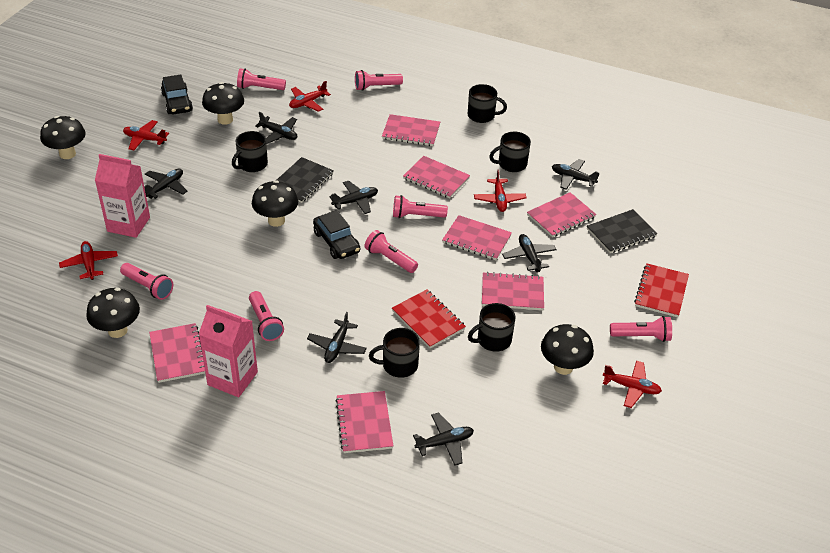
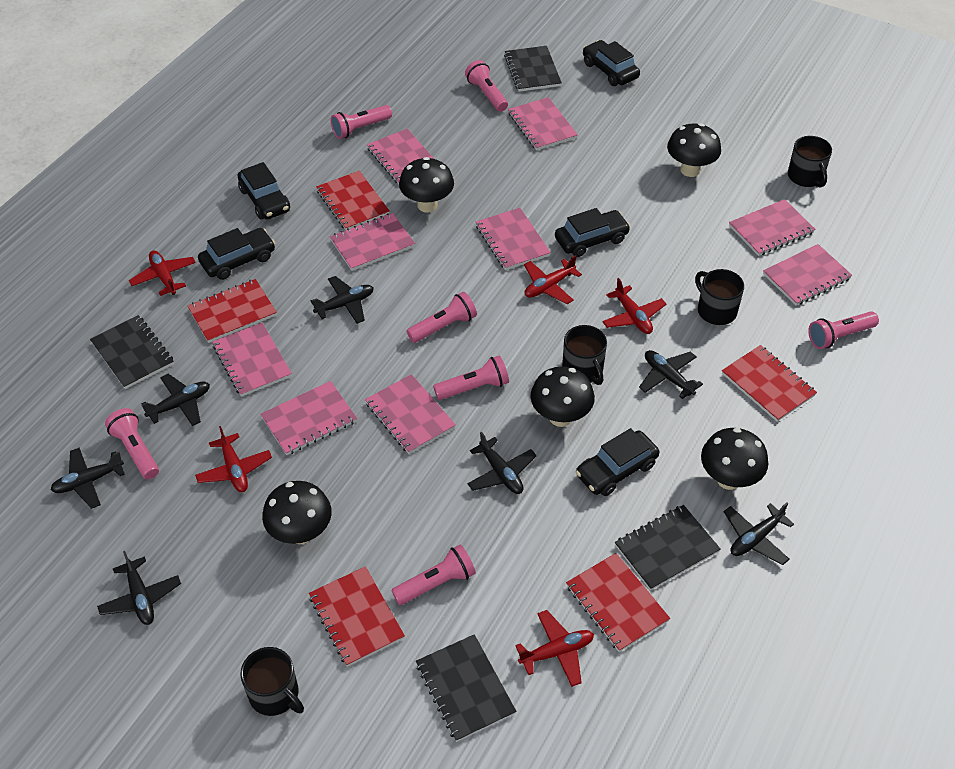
black car: [161,75,193,114] [313,210,360,259] = 2 -> [198,228,275,280] [237,162,290,219] [555,208,631,257] [576,428,659,496] [583,40,640,86] = 5
black mug: [232,131,268,172] [369,328,420,378] [468,84,507,123] [468,303,515,352] [489,132,531,172] = 5 -> [240,647,304,716] [562,325,607,385] [695,269,744,325] [788,136,832,188] = 4
black notebook: [277,157,334,203] [587,209,658,253] = 2 -> [90,315,174,389] [416,634,517,742] [504,46,562,92] [615,505,721,591] = 4
pink carton: [95,154,150,238] [199,305,258,397] = 2 -> none = 0
pink notebook: [149,323,205,383] [335,391,393,453] [382,114,440,146] [403,156,470,199] [442,215,512,260] [482,272,544,310] [527,192,596,237] = 7 -> [212,323,292,397] [260,381,357,455] [330,213,415,271] [365,374,456,454] [367,129,434,184] [476,208,551,270] [508,97,578,150] [729,199,815,256] [763,244,852,306] = 9
red notebook: [392,290,466,348] [634,263,689,317] = 2 -> [188,279,277,343] [309,566,405,667] [316,171,390,230] [566,553,670,652] [722,345,817,422] = 5

